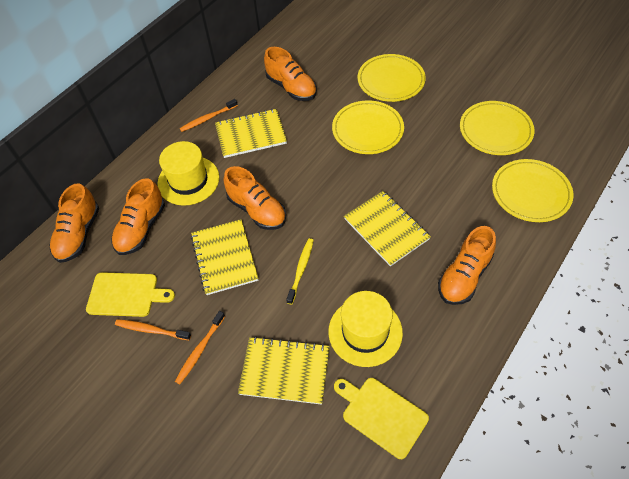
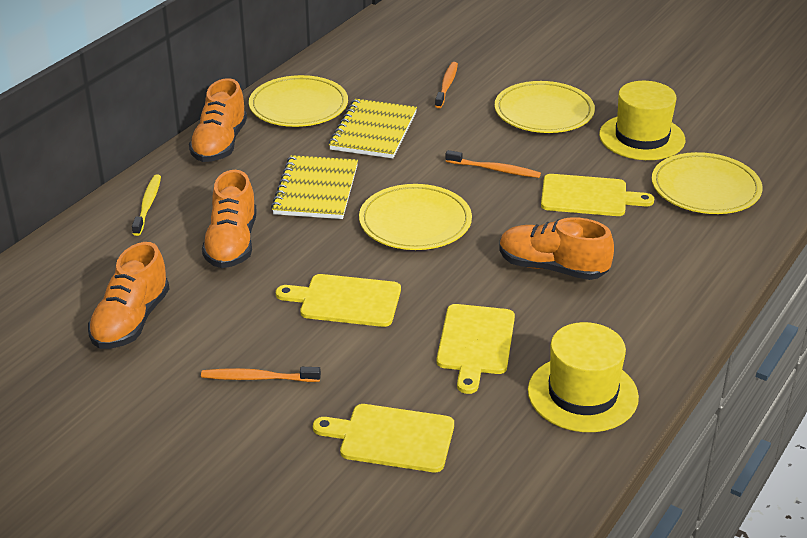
orange shoe: [49,183,99,263] [111,178,165,255] [224,166,286,230] [264,47,317,101] [438,226,496,305] = 5 -> [88,242,170,349] [189,78,247,162] [202,170,257,268] [499,217,614,280] = 4
yellow cutting board: [86,272,175,317] [334,378,429,459] = 2 -> [276,274,401,327] [313,404,454,472] [437,304,515,394] [541,174,654,216] = 4
yellow notebook: [191,219,258,295] [215,109,287,158] [238,336,330,405] [344,191,431,267] = 4 -> [271,155,358,219] [329,99,417,158] = 2

